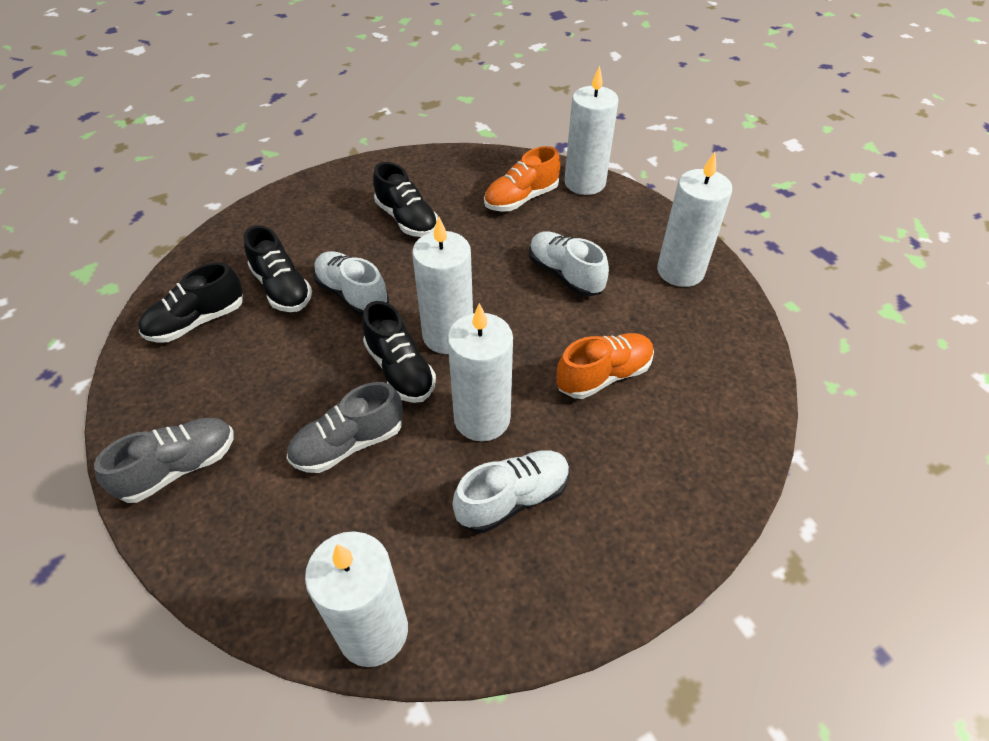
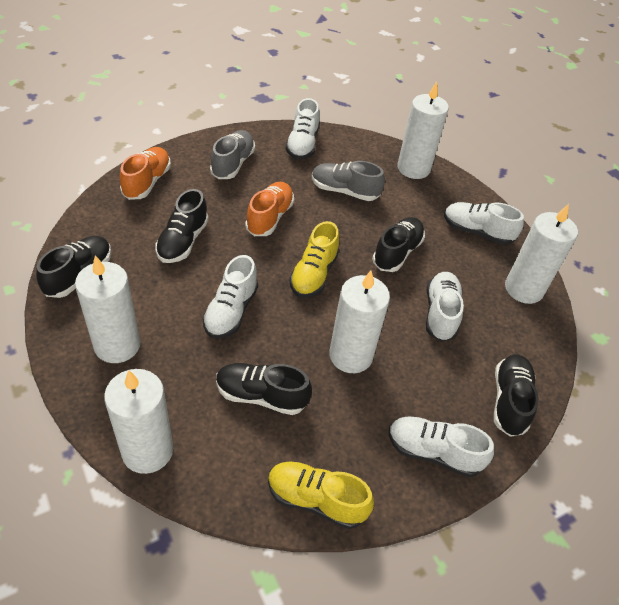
black shoe: [139,262,243,343] [244,225,312,312] [362,301,436,403] [373,162,438,237] = 4 -> [36,236,111,298] [155,189,209,263] [216,363,312,415] [372,217,425,272] [494,354,539,437] = 5
white shoe: [313,251,389,316] [452,450,570,533] [529,231,609,297] = 3 -> [203,255,258,339] [286,98,320,159] [389,416,494,477] [426,272,464,342] [444,202,524,245] = 5
yellow shoe: none = 0 -> [268,461,374,529] [289,221,339,298] = 2

